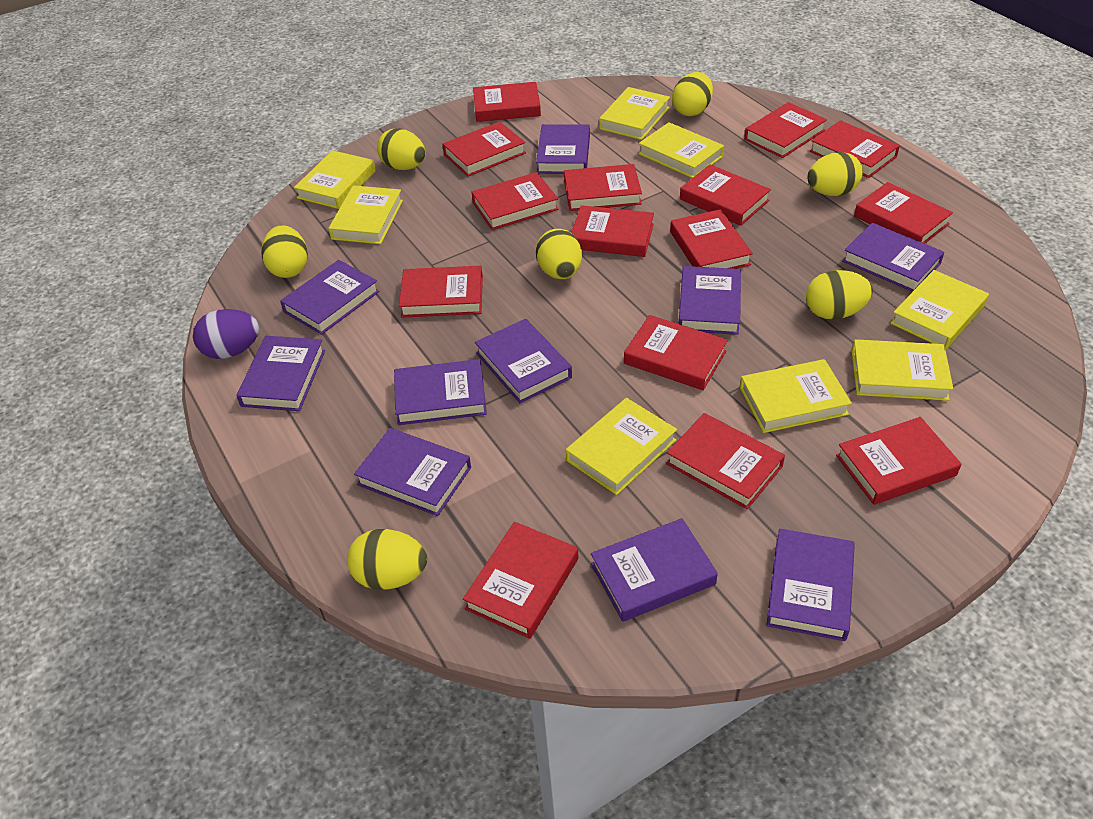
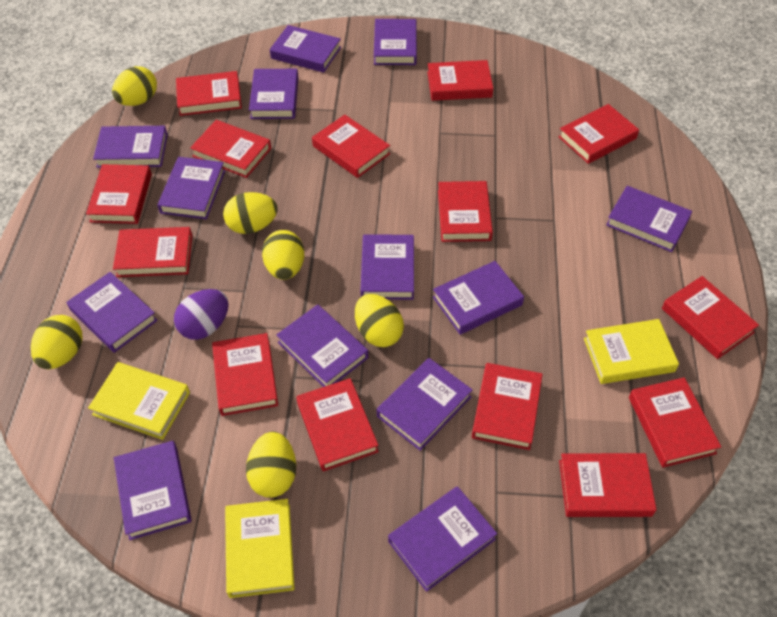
purple book: [236,336,325,411] [280,260,379,335] [354,428,471,516] [394,359,487,425] [475,319,572,403] [536,124,590,174] [591,518,718,622] [678,266,741,335] [767,529,855,641] [842,223,945,292] = 10 -> [67,272,158,353] [93,126,168,168] [114,441,192,540] [157,157,225,219] [249,69,298,119] [270,25,341,73] [276,305,368,387] [360,234,414,300] [374,19,417,65] [377,358,472,451] [388,486,497,592] [433,261,524,335] [606,186,692,252] = 13
red book: [399,266,483,318] [443,121,526,176] [463,522,578,639] [472,172,559,230] [473,82,541,122] [564,164,642,211] [571,205,654,257] [624,315,728,390] [666,413,785,509] [670,209,753,269] [680,164,771,226] [744,102,827,158] [810,120,900,178] [836,417,961,505] [854,182,953,244] = 15 -> [86,164,152,224] [113,227,192,277] [176,71,242,116] [190,120,271,178] [212,333,278,416] [296,378,379,472] [312,115,390,178] [427,60,493,101] [438,181,493,242] [472,363,543,450] [558,104,639,164] [559,453,657,517] [629,377,721,468] [662,276,759,359] = 14
yellow book: [294,150,376,209] [328,185,403,244] [566,398,677,495] [599,87,670,140] [639,122,724,178] [740,359,852,433] [851,339,953,401] [890,270,989,350] = 8 -> [88,362,190,440] [225,499,295,598] [584,319,679,384] = 3
yellow egg: [261,225,308,278] [347,529,427,589] [377,128,425,170] [536,229,582,279] [672,72,713,116] [806,270,873,319] [807,152,863,196] = 7 -> [31,315,82,369] [112,66,157,106] [223,192,278,234] [246,431,296,498] [262,230,304,280] [355,294,404,347] = 6

